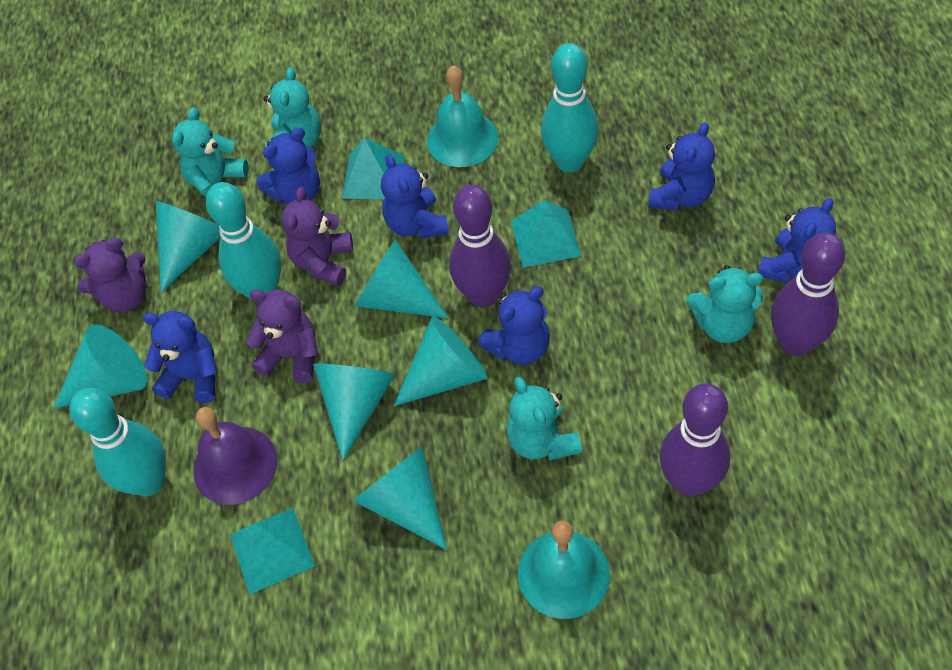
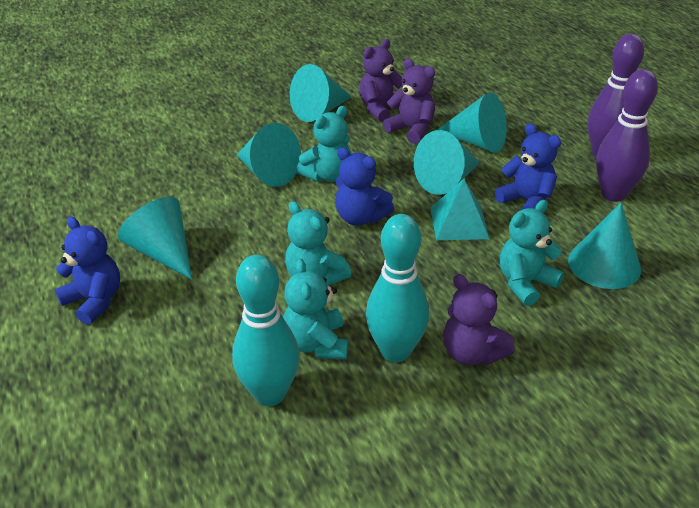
blue teddy bear: [142,311,218,403] [256,128,320,204] [381,154,449,239] [478,286,550,365] [648,122,715,211] [758,198,836,283] = 6 -> [55,217,120,325] [335,147,394,226] [495,123,561,210] = 3
purple bell: [193,407,277,505] = 1 -> none = 0
purple bowling pin: [449,185,511,308] [659,383,730,497] [771,233,845,356] = 3 -> [587,34,644,158] [596,69,658,202] = 2
turquoise bell: [427,65,498,167] [518,521,610,619] = 2 -> none = 0
turquoise bowling pin: [70,388,166,496] [206,182,282,302] [541,43,599,172] = 3 -> [232,255,300,406] [366,214,429,362] = 2
turquoise pyramid: [230,508,315,594] [342,138,405,199] [511,200,582,268] = 3 -> [431,179,489,240] = 1

